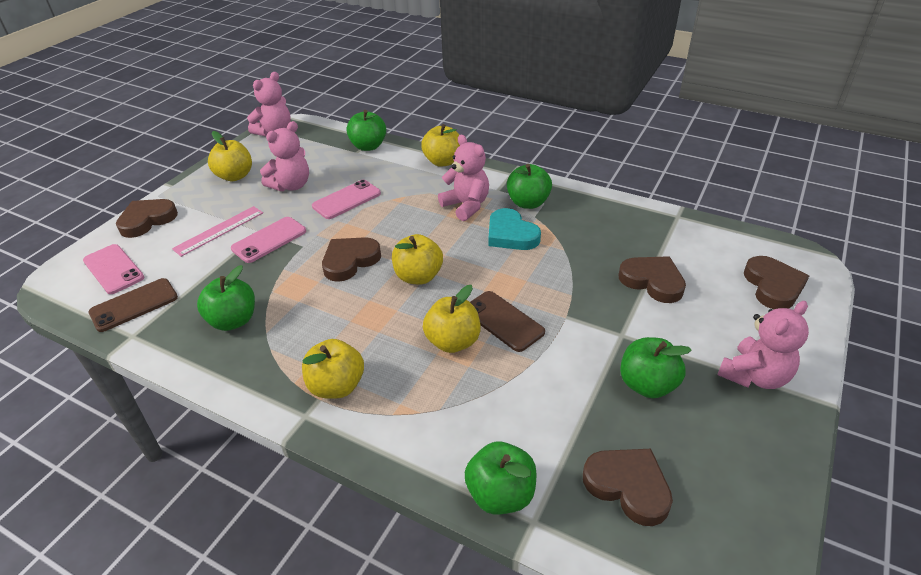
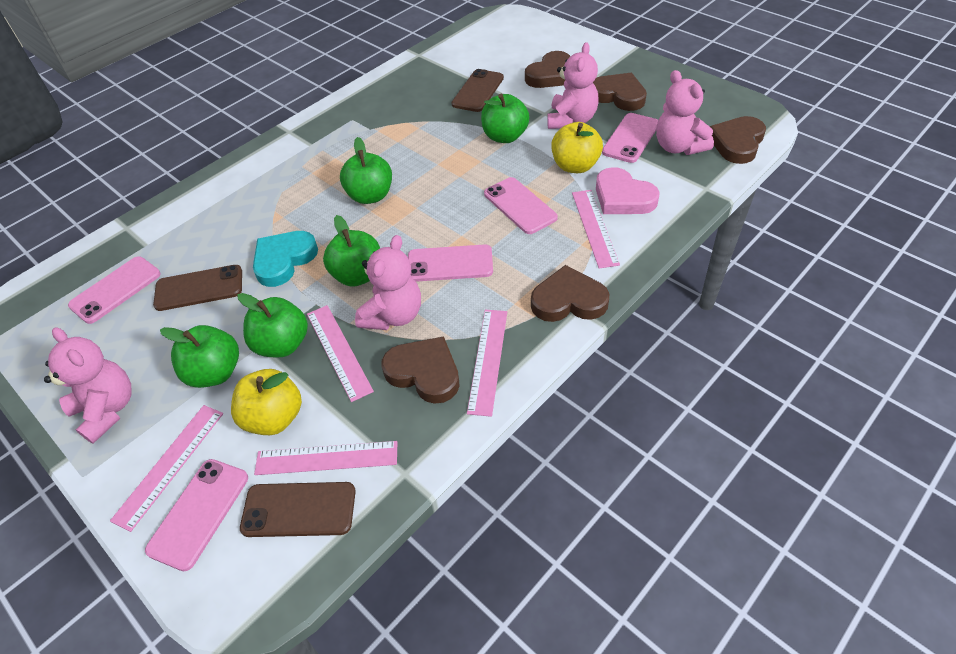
brown phone: [88,278,178,332] [470,291,545,352] = 2 -> [153,265,242,311] [240,482,356,537] [451,69,504,112] = 3
pink heart: none = 0 -> [596,167,659,214] = 1
pink phone: [83,244,144,294] [231,217,306,263] [312,180,381,219] = 3 -> [68,256,161,324] [145,459,248,571] [408,244,493,282] [484,177,558,234] [602,113,658,163] = 5
pink ruler: [172,206,263,257] = 1 -> [110,405,223,532] [254,441,397,475] [307,305,374,402] [467,310,507,417] [572,190,620,269] = 5
yellow apple: [208,131,252,181] [302,339,364,399] [392,234,443,285] [421,124,460,167] [423,285,481,353] = 5 -> [231,369,302,435] [551,122,603,173] = 2

